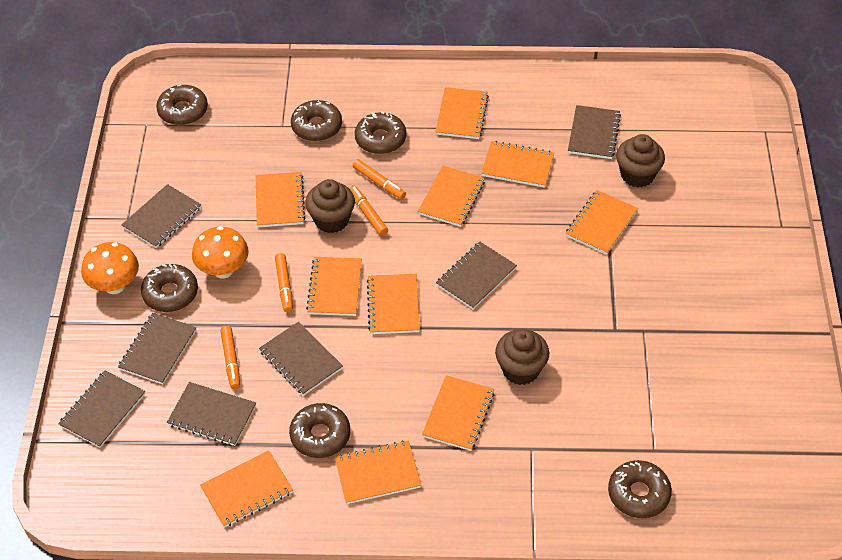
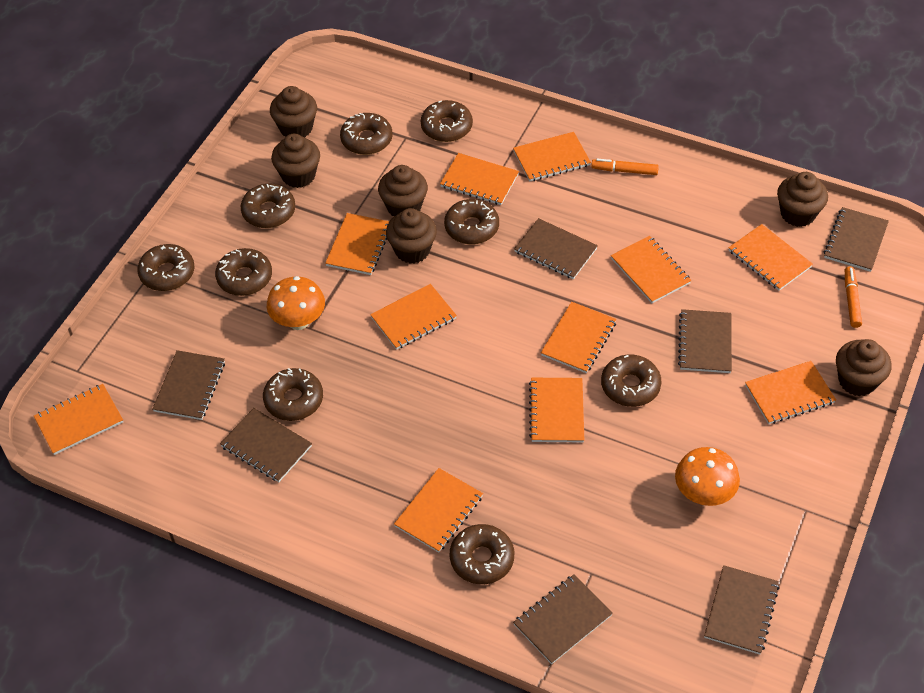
brown cupcake: [305,179,355,233] [495,329,549,385] [616,134,665,188] = 3 -> [270,86,317,137] [271,134,320,188] [378,165,428,216] [386,208,437,264] [777,172,828,227] [836,339,892,396] = 6
brown donut: [141,264,198,312] [156,84,208,125] [289,403,350,458] [291,100,342,141] [355,111,406,154] [608,460,672,518] = 6 -> [137,244,195,291] [215,248,272,296] [241,183,295,228] [263,368,323,421] [340,113,392,155] [421,100,473,142] [444,199,499,244] [450,524,514,584] [601,354,661,407] = 9
orange marker: [221,326,240,389] [275,253,293,313] [349,186,388,236] [353,159,406,199] = 4 -> [591,159,659,175] [845,267,862,328] = 2
orange notebook: [200,450,293,528] [256,172,305,227] [306,257,362,316] [335,440,421,504] [367,274,420,334] [418,166,485,227] [422,375,494,451] [435,87,489,139] [481,141,554,188] [565,190,638,255] = 10 -> [34,384,123,455] [325,213,389,275] [370,284,457,350] [394,468,483,553] [440,153,519,205] [513,132,591,182] [529,378,584,442] [541,302,617,373] [611,236,692,303] [729,224,813,291] [745,361,836,424] = 11

